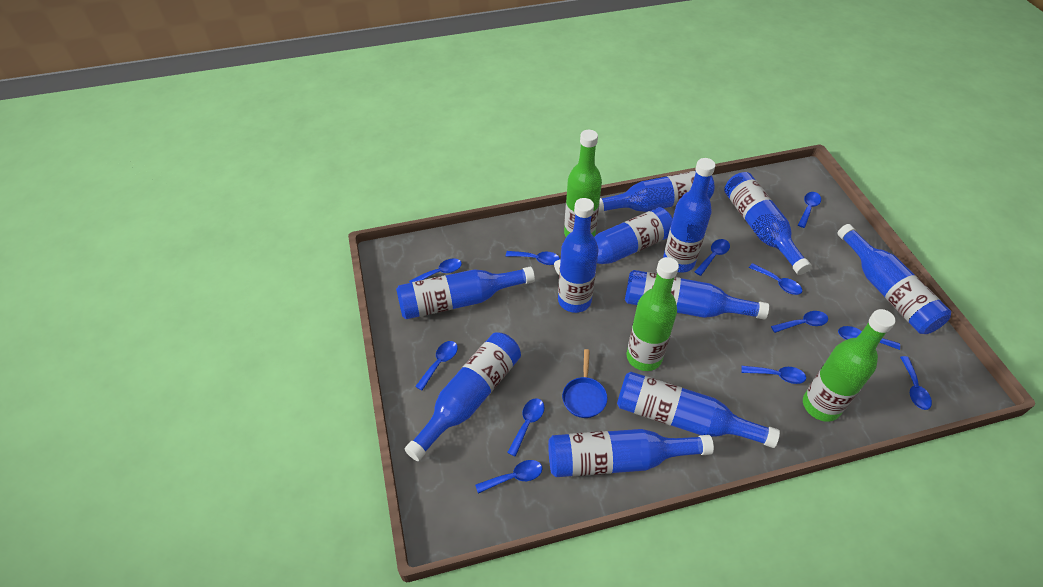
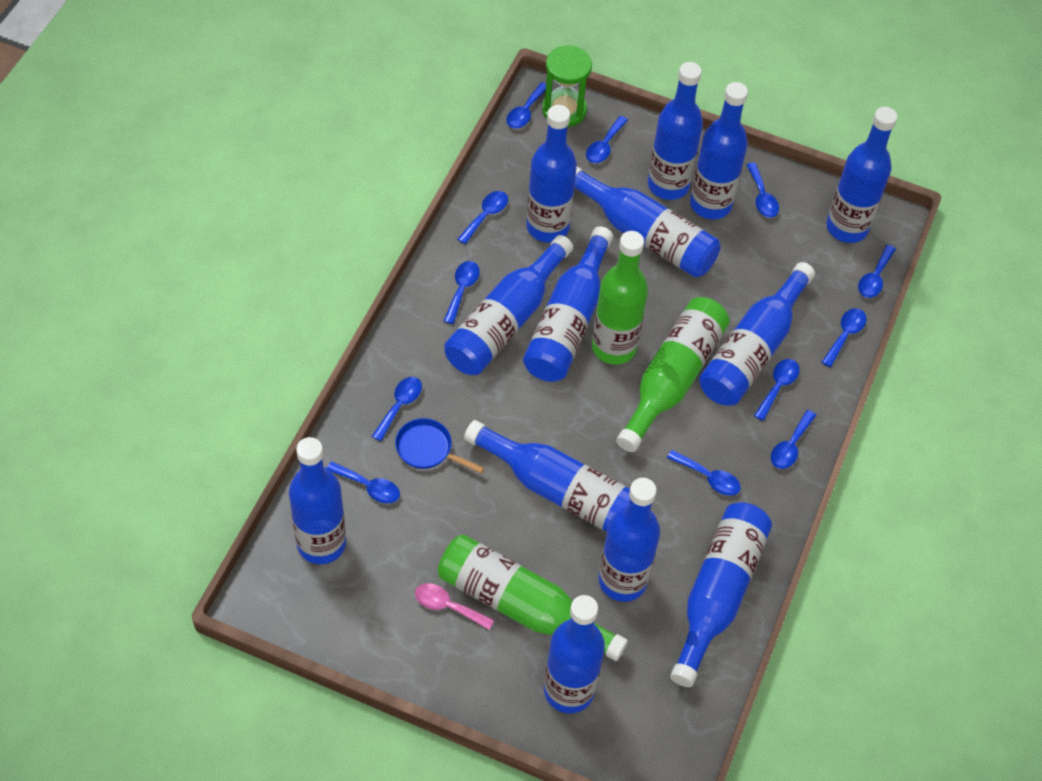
blue bottle: [396,267,535,319] [405,332,521,461] [548,429,714,477] [554,207,673,275] [558,198,599,313] [598,171,715,213] [617,372,780,448] [625,270,769,320] [663,158,715,273] [724,172,812,275] [837,224,951,334] = 11 -> [289,437,346,564] [444,235,573,375] [464,420,630,532] [523,226,613,382] [526,105,577,243] [544,595,605,714] [574,167,720,277] [598,478,660,602] [648,62,703,200] [670,502,772,687] [690,82,748,219] [699,262,815,406] [826,107,897,243] = 13
green hourglass: none = 0 -> [542,45,592,127] = 1
pink spoon: none = 0 -> [415,583,494,630] = 1

